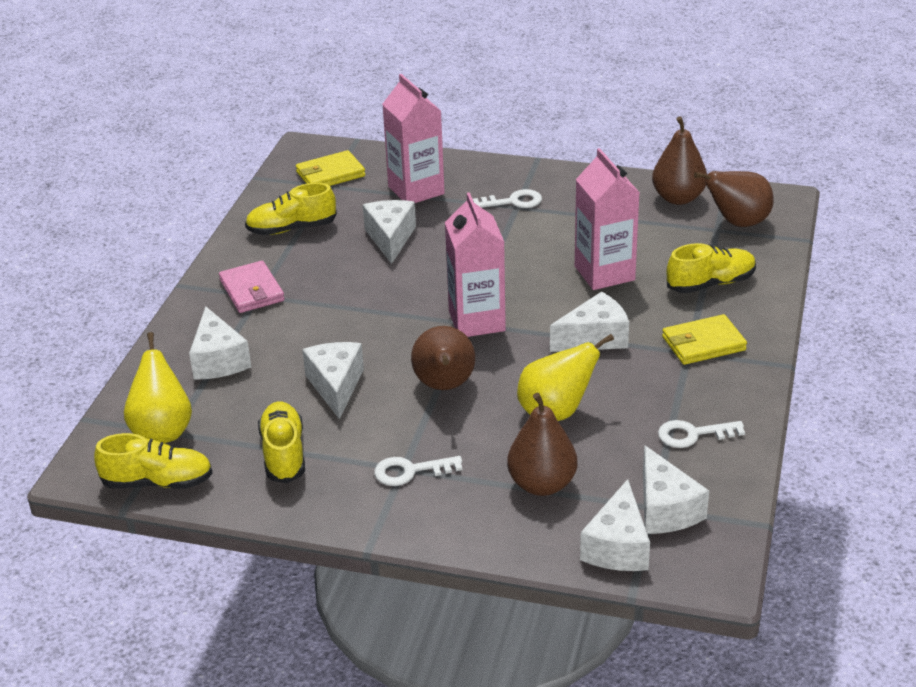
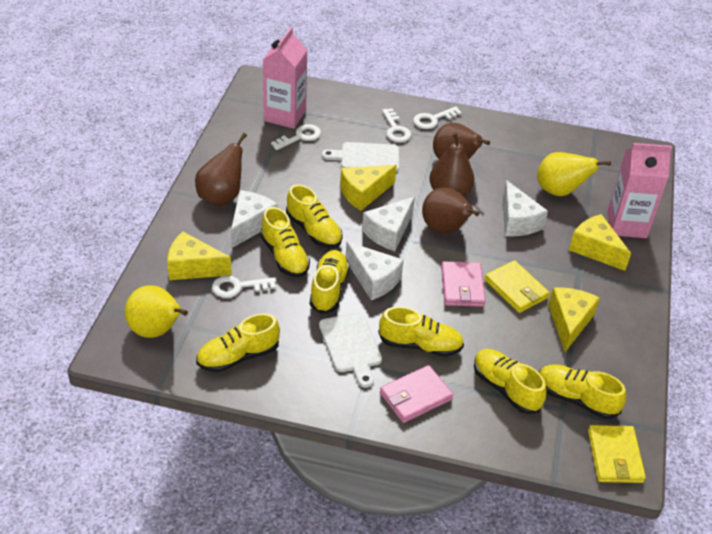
pink carton: [382,74,445,203] [445,192,506,337] [575,148,640,290] = 3 -> [263,27,307,129] [607,143,672,238] = 2
pink wallet: [219,261,285,313] = 1 -> [380,365,453,423] [441,261,486,307] = 2
white cheese: [189,306,251,380] [302,342,364,419] [363,200,416,264] [550,291,629,352] [580,479,650,571] [643,445,709,534] = 6 -> [231,190,278,248] [346,242,404,300] [362,197,415,251] [503,180,548,236] = 4
white cutting board: none = 0 -> [319,312,382,388] [322,142,399,172] = 2
white key: [374,456,462,486] [473,189,542,208] [658,420,745,448] = 3 -> [212,275,276,298] [271,124,321,150] [382,108,411,142] [413,106,462,129] = 4
yellow cheese: none = 0 -> [167,231,232,280] [340,165,397,211] [548,287,600,352] [569,214,631,271] = 4
yellow shoe: [94,433,213,489] [245,183,337,235] [258,401,305,483] [667,243,756,293] = 4 -> [196,313,280,372] [260,207,310,277] [286,184,343,248] [310,250,350,314] [378,306,464,357] [474,349,546,414] [539,365,626,419] = 7

